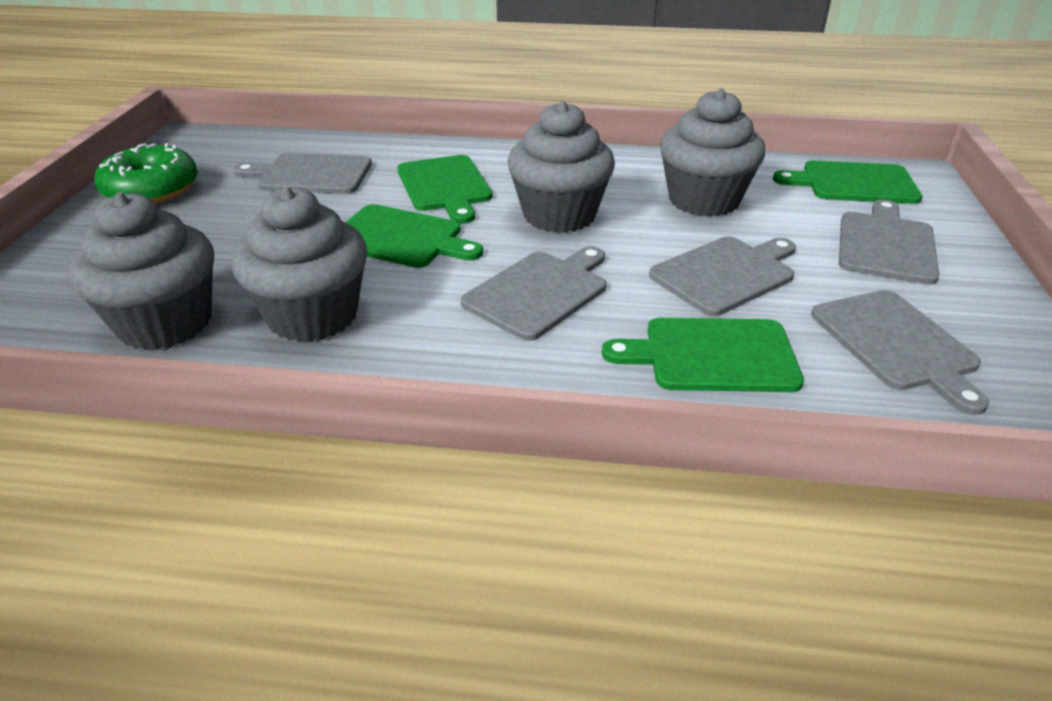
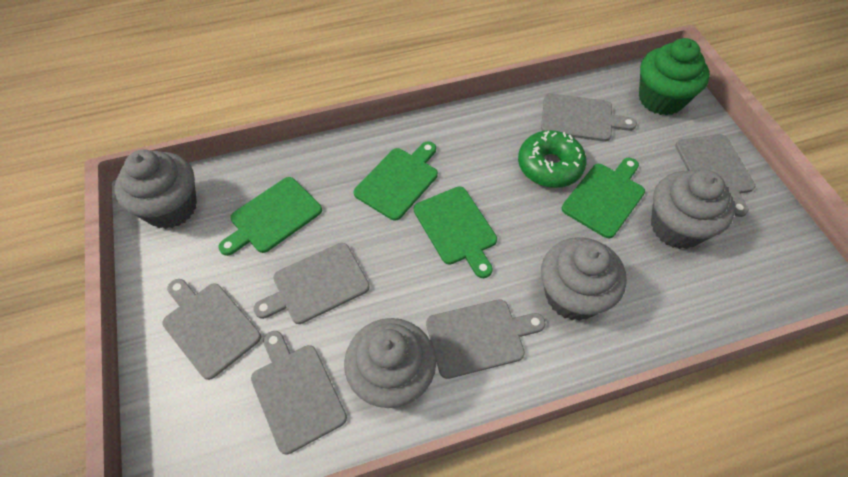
green cupcake: none = 0 -> [639,38,710,116] = 1
grey cutting board: [233,153,372,194] [461,246,606,341] [649,236,796,316] [811,290,989,415] [839,199,939,285] = 5 -> [162,279,261,380] [251,331,347,455] [253,243,370,324] [426,299,546,379] [541,93,637,141] [675,134,755,217] = 6

